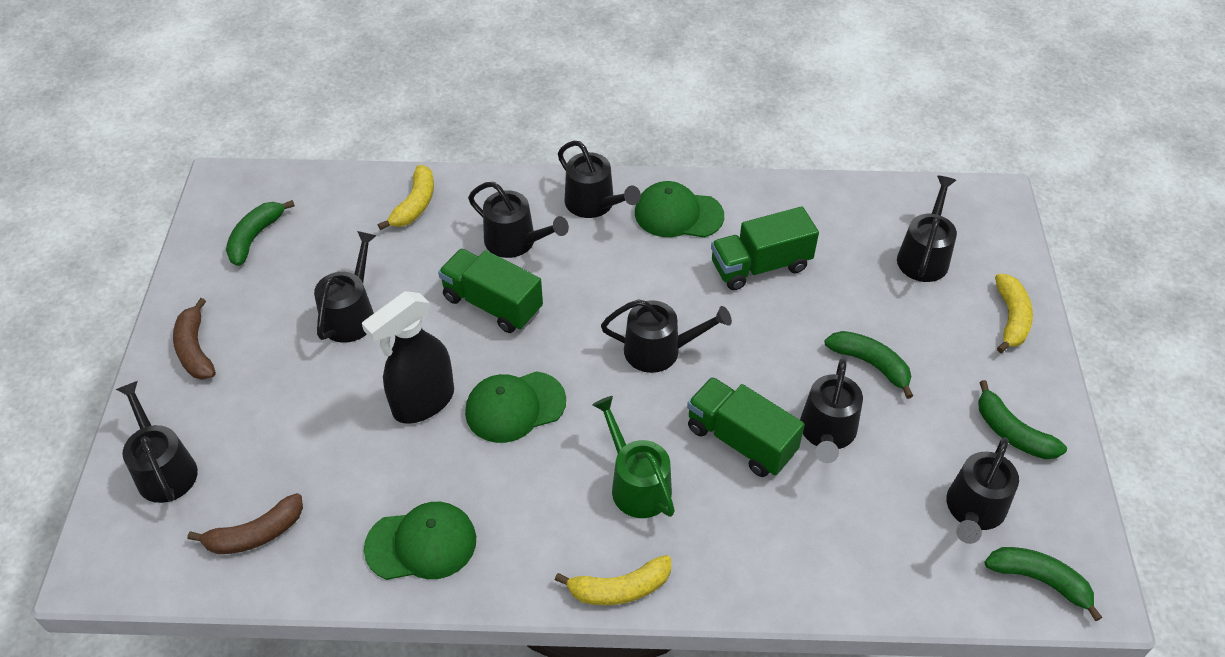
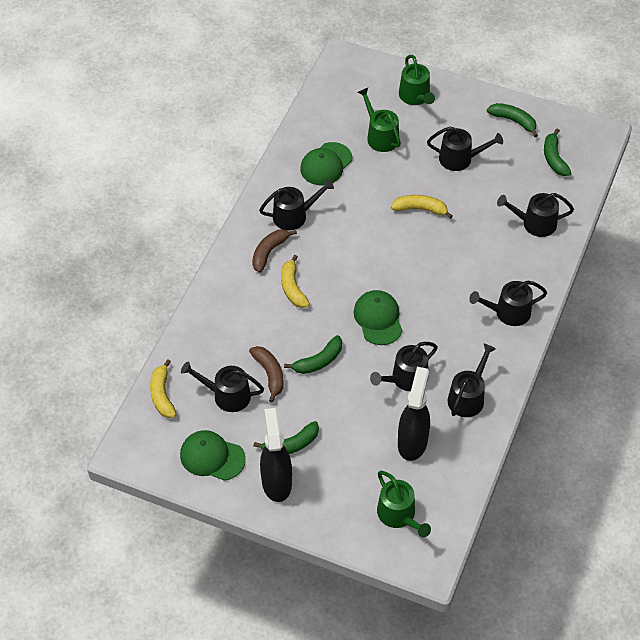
black spray bottle: [362,291,454,424] = 1 -> [260,408,292,502] [398,367,430,461] = 2
black watering can: [116,381,198,503] [314,231,377,343] [468,182,569,258] [558,141,641,218] [601,299,732,373] [800,358,863,463] [897,176,957,282] [946,437,1019,544] = 8 -> [181,362,264,412] [259,179,334,230] [370,342,438,391] [427,127,503,171] [448,344,496,417] [469,280,547,326] [497,193,574,237] = 7
green truck: [438,249,543,333] [687,377,805,477] [711,206,819,290] = 3 -> none = 0
green watering can: [593,396,675,518] = 1 -> [358,88,401,152] [377,471,431,537] [399,55,435,105] = 3

